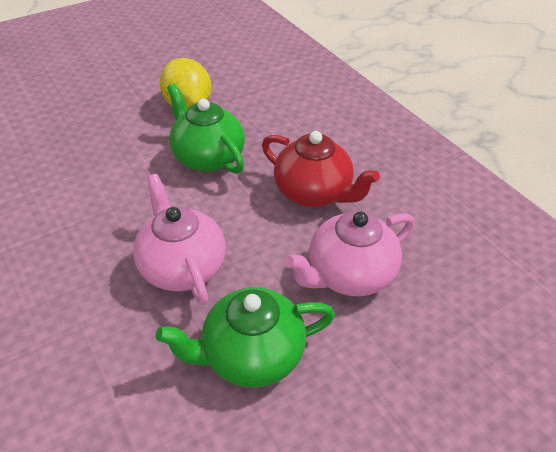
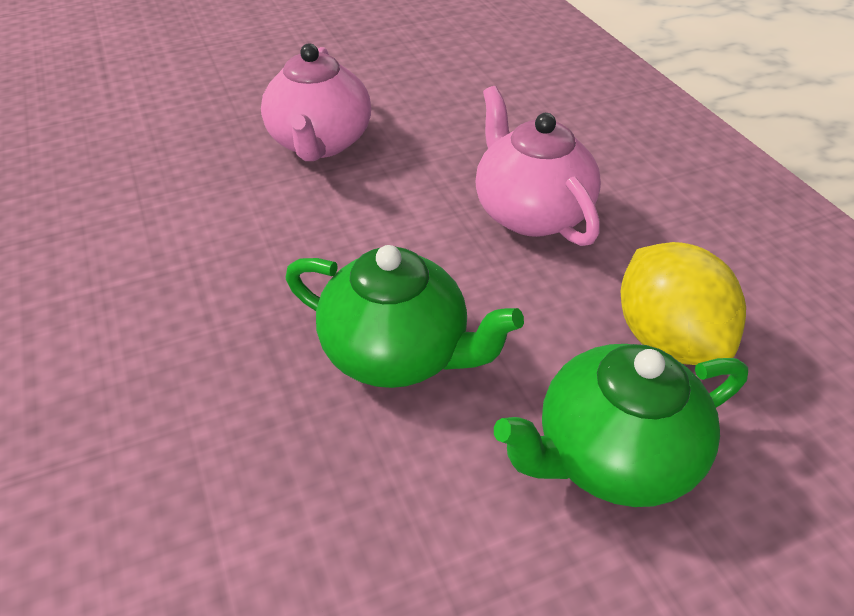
red teapot: [262,131,380,207] = 1 -> none = 0

